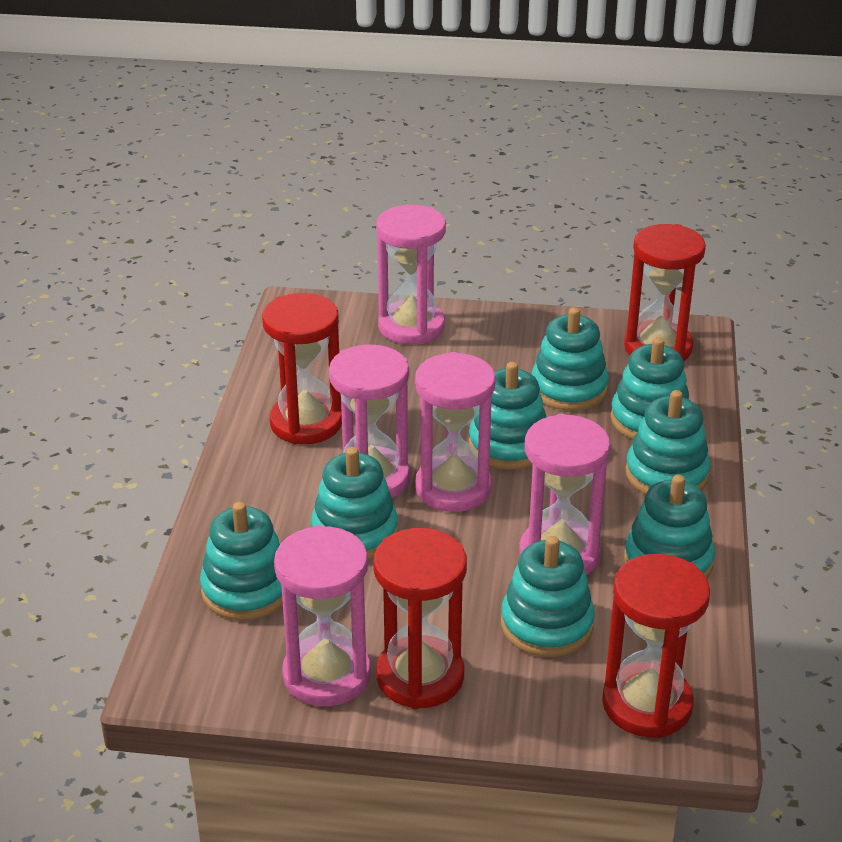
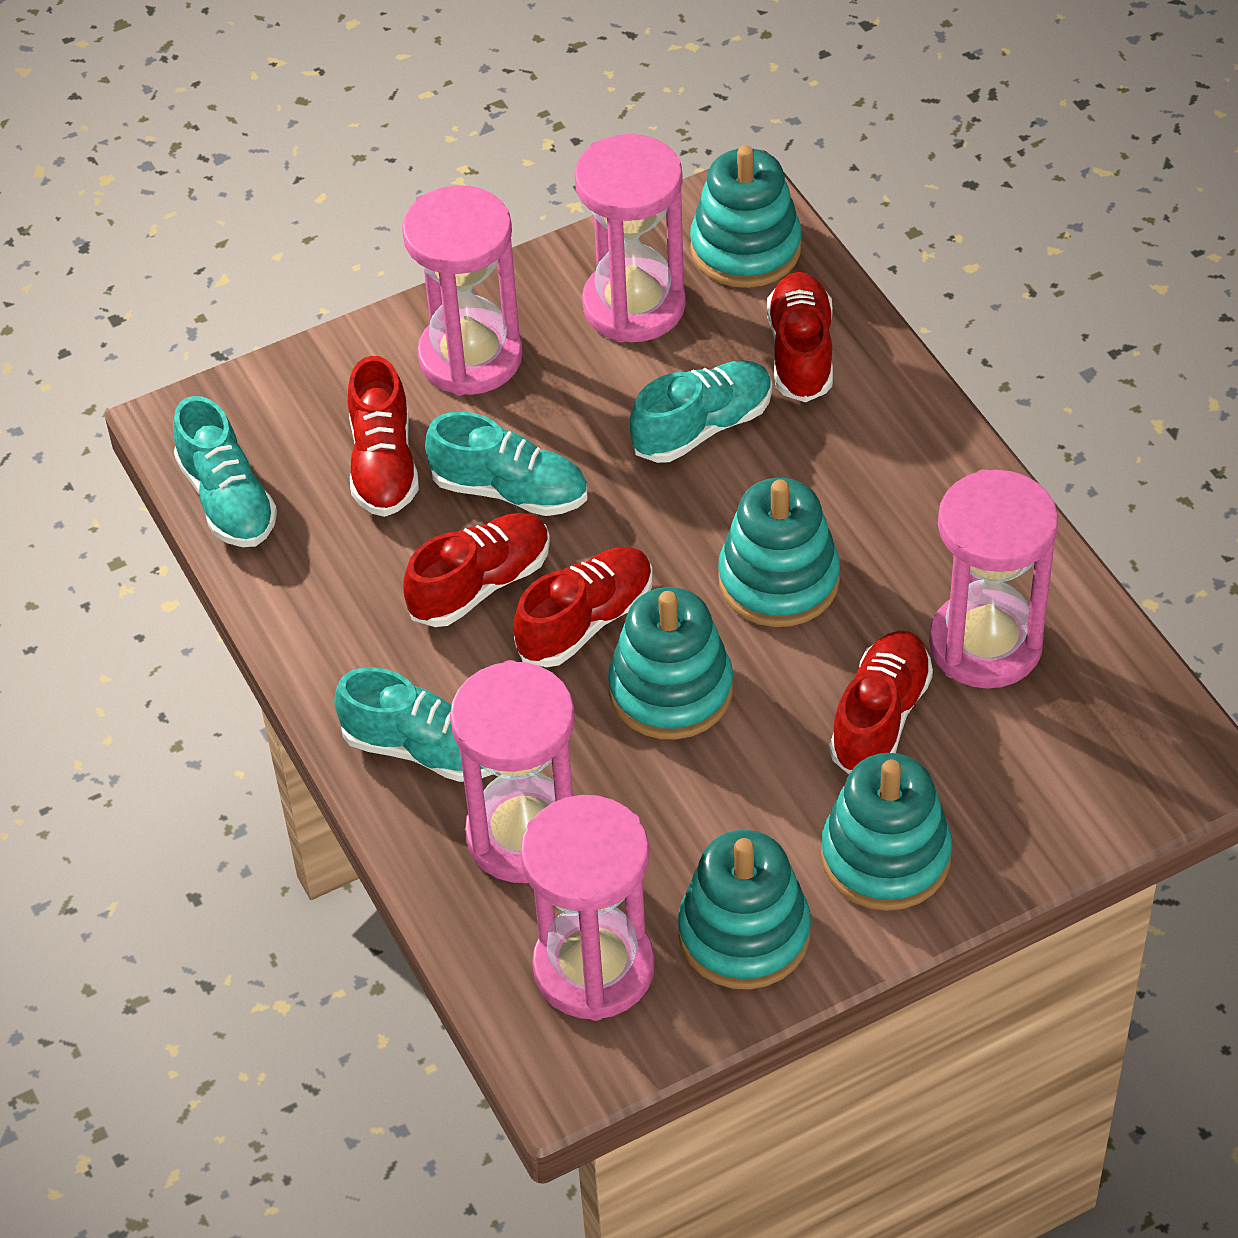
red hourglass: [262,293,342,444] [373,528,467,709] [602,554,710,738] [624,224,706,362] = 4 -> none = 0
red shoe: none = 0 -> [348,356,419,517] [403,513,550,627] [513,547,653,667] [767,272,833,402] [829,631,933,774] = 5
turquoise shoe: none = 0 -> [173,396,277,547] [334,667,493,782] [425,412,587,516] [630,360,772,463] = 4
turquoise stacking toy: [200,502,283,620] [311,447,398,559] [469,362,546,470] [501,536,595,657] [531,307,609,411] [610,337,689,439] [624,475,715,578] [625,390,711,494] = 8 -> [608,587,733,740] [678,830,811,989] [690,145,802,288] [718,478,840,627] [821,753,952,911] = 5

